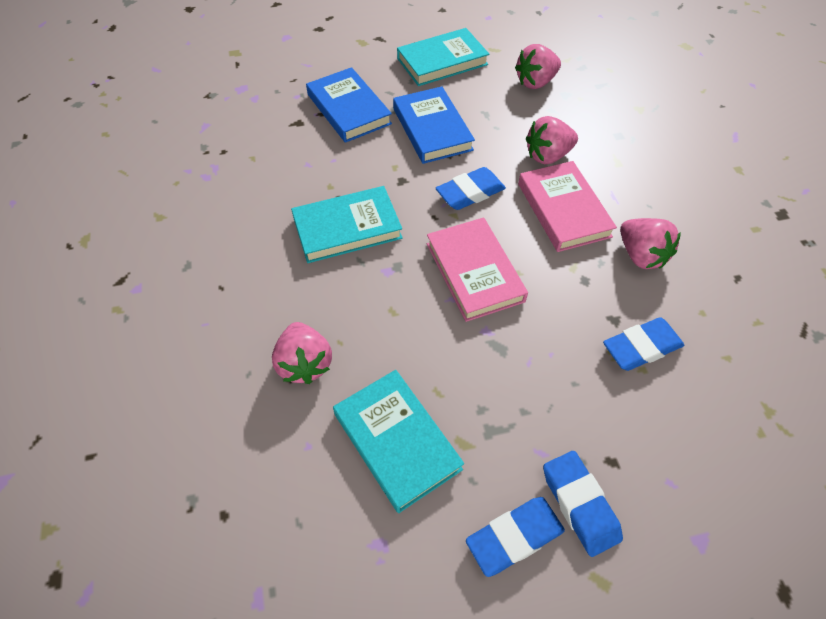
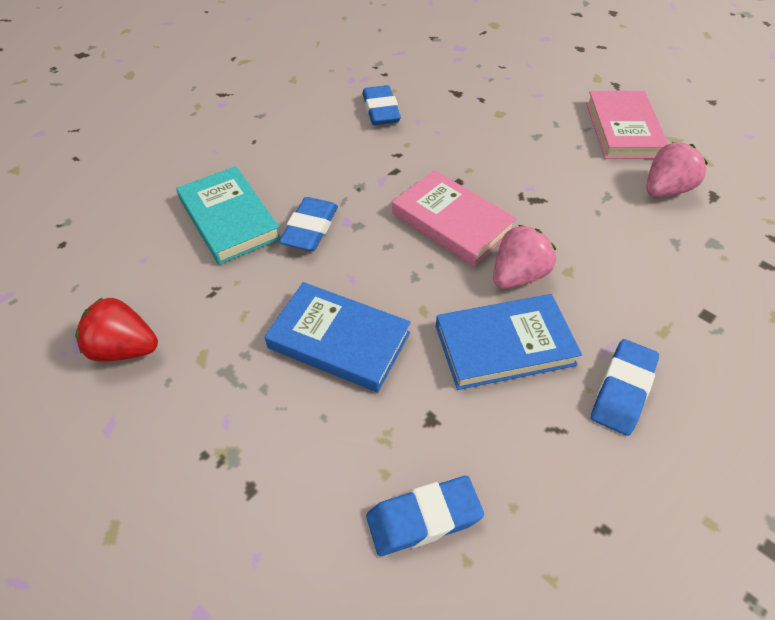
pink strawberry: [272,322,332,384] [515,44,561,89] [526,116,578,164] [620,218,681,269] = 4 -> [493,225,556,289] [646,142,708,197] = 2
red strawberry: none = 0 -> [75,297,158,362] = 1
turquoise book: [291,186,403,263] [333,370,464,513] [397,28,489,86] = 3 -> [176,166,281,264] = 1

